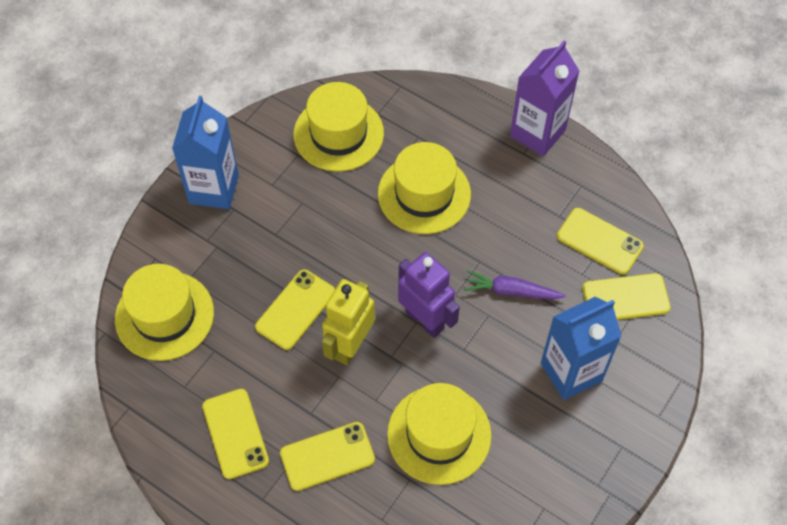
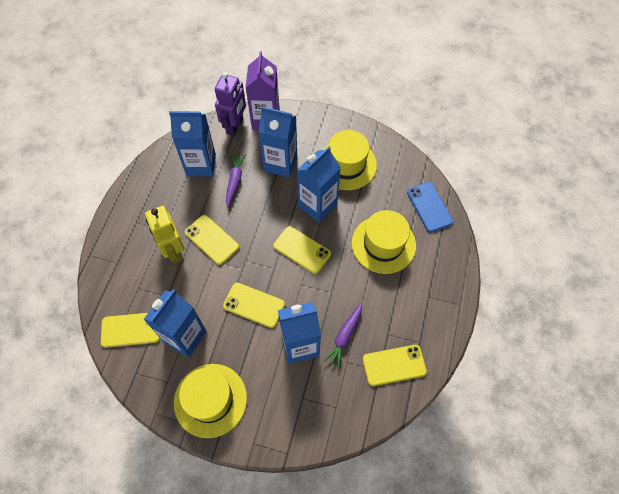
blue carton: [172,96,239,209] [541,297,622,400] = 2 -> [144,290,207,357] [169,111,216,177] [258,107,297,177] [278,302,321,364] [297,146,341,222] = 5
blue phone: none = 0 -> [407,182,453,232] = 1
purple carrot: [464,270,566,299] = 1 -> [226,153,246,207] [323,302,362,368] = 2
yellow hat: [115,264,214,361] [294,82,384,172] [378,142,471,234] [387,383,491,485] = 4 -> [174,364,247,438] [322,130,377,190] [352,210,416,274] = 3

